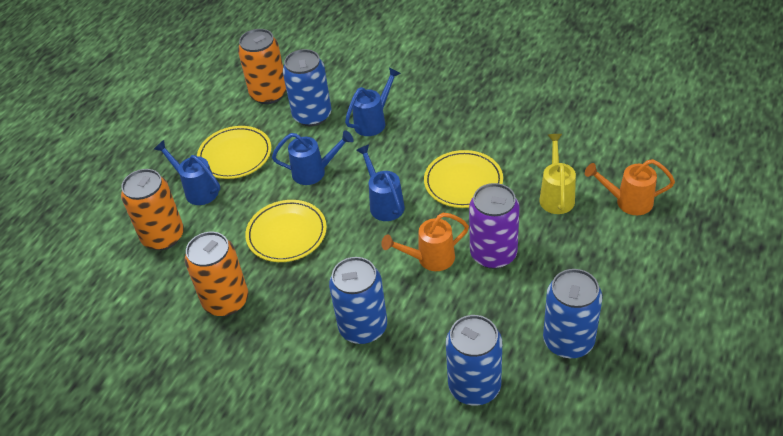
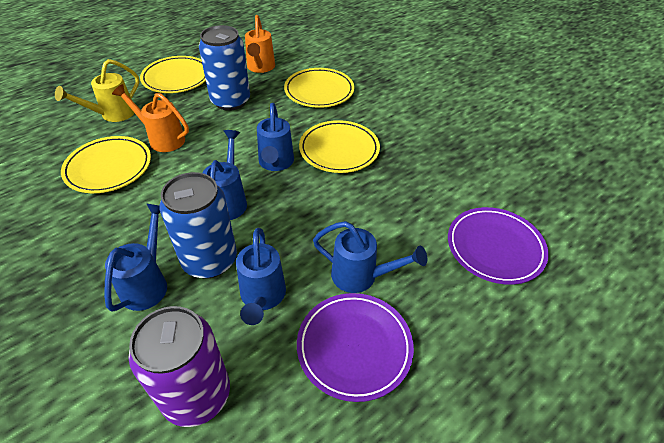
blue can: [283,49,331,126] [329,257,387,344] [446,315,502,406] [543,269,602,358] = 4 -> [159,172,237,278] [199,25,250,111] = 2
blue watering can: [154,140,220,205] [272,130,354,185] [345,67,401,136] [356,145,405,221] = 4 -> [104,203,167,312] [202,130,247,220] [236,228,286,325] [257,103,294,171] [313,221,427,293] = 5
orange can: [121,169,184,250] [185,232,248,316] [238,29,286,104] = 3 -> none = 0
purple plate: none = 0 -> [297,293,414,402] [448,207,549,285] = 2
yellow plate: [197,126,271,179] [245,200,327,262] [424,150,503,208] = 3 -> [61,136,151,193] [140,56,206,93] [284,68,355,108] [299,120,380,173] = 4

